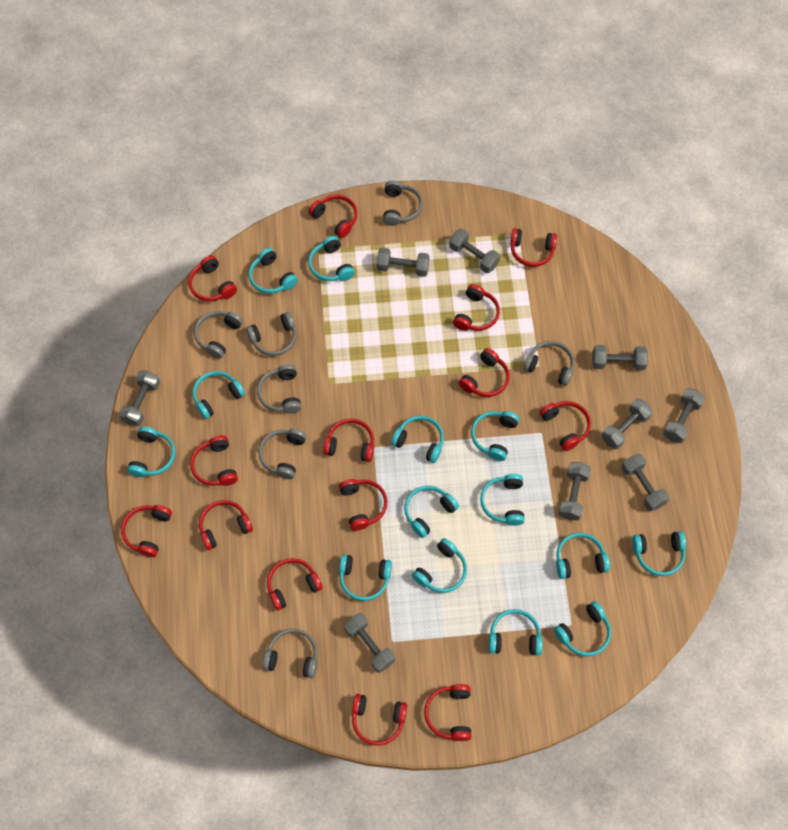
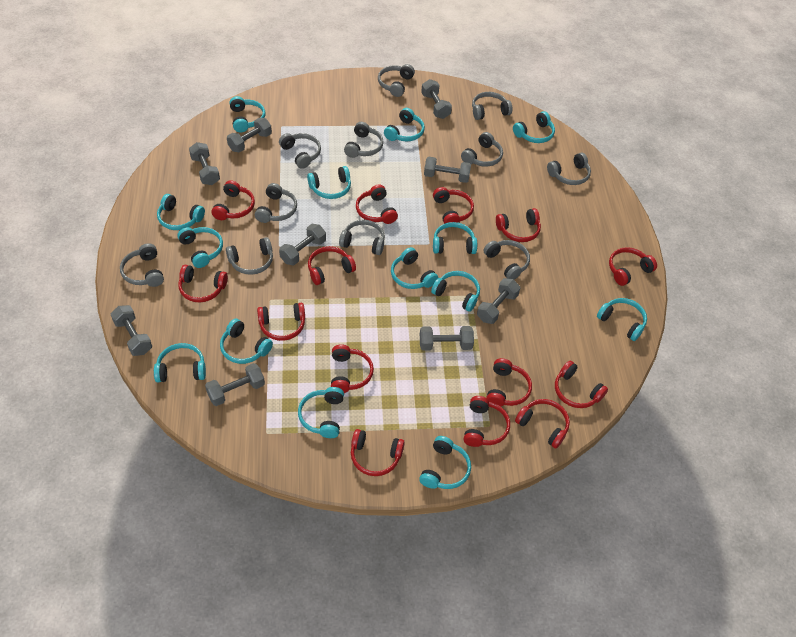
grey headphones: [194,311,243,359] [246,312,296,356] [257,364,301,414] [258,429,306,479] [263,629,318,678] [383,180,423,226] [523,341,574,386] = 7 -> [120,243,164,287] [226,237,273,275] [255,183,297,223] [279,133,321,169] [339,220,385,255] [344,122,384,158] [378,64,415,97] [461,132,503,167] [472,92,512,120] [483,240,530,280] [547,153,591,185] = 11

